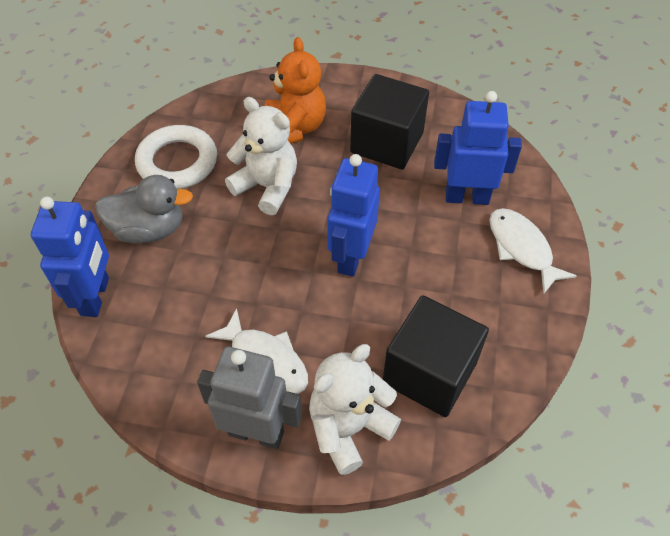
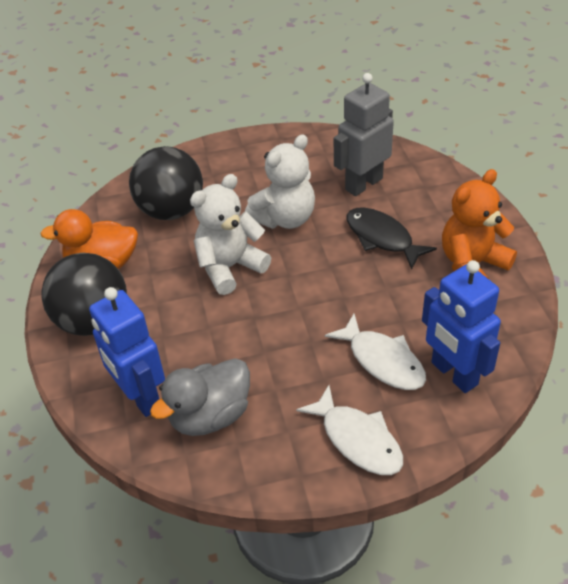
black ball: none = 0 -> [41,253,127,336] [129,146,203,220] = 2
black cube: [350,74,429,169] [383,295,489,417] = 2 -> none = 0
black fish: none = 0 -> [346,207,437,270] = 1
blue robot: [31,197,109,317] [327,154,380,277] [434,91,522,205] = 3 -> [89,287,165,417] [422,260,501,393] = 2
orange duck: none = 0 -> [40,209,138,270] = 1
white ring: [135,125,217,189] = 1 -> none = 0

